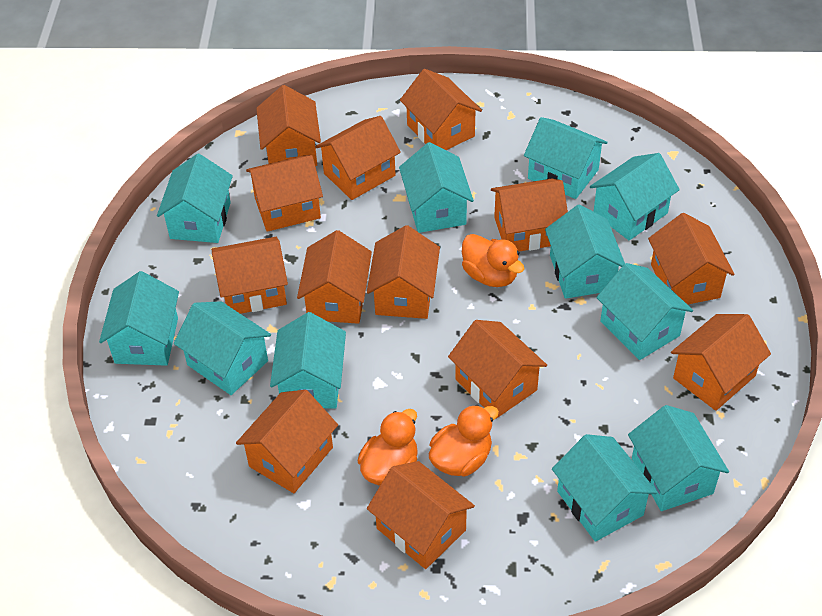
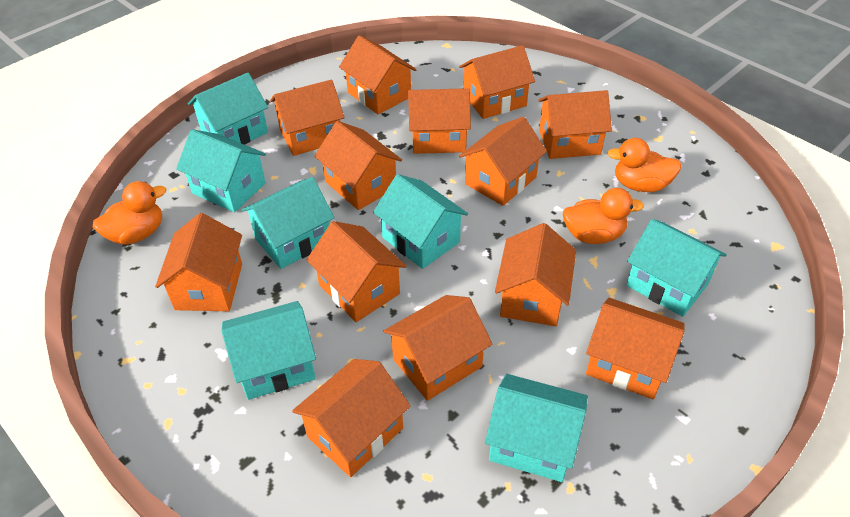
turquoise house: [99,271,179,366] [157,154,233,243] [174,301,271,395] [270,312,346,409] [399,142,474,233] [524,117,608,199] [545,204,625,299] [552,434,658,542] [590,153,680,241] [596,263,693,360] [628,405,729,511] = 11 -> [176,129,266,212] [188,73,268,145] [222,301,316,400] [242,177,335,269] [373,174,468,269] [485,374,588,482] [627,219,727,317] = 7

